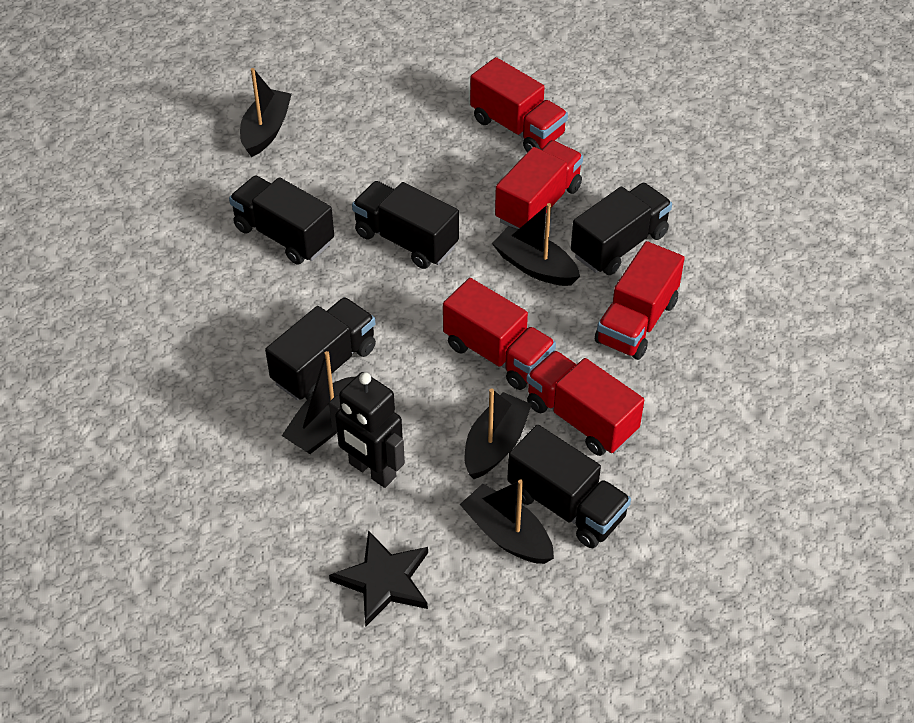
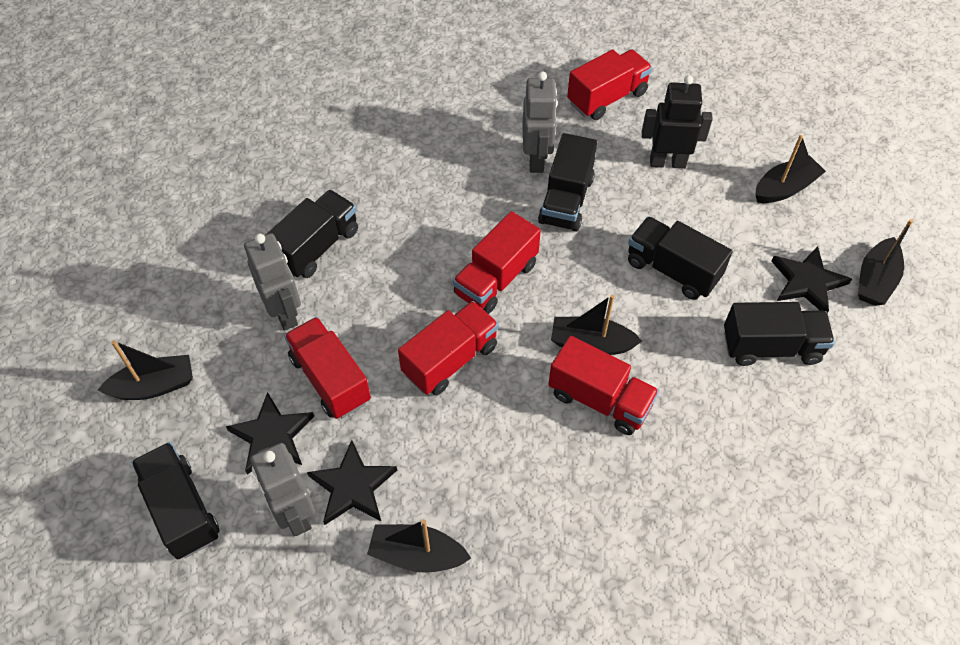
black star: [329,530,428,627] = 1 -> [226,392,314,475] [307,440,397,525] [771,246,852,314] = 3
grey robot: none = 0 -> [244,233,301,331] [251,443,315,536] [522,72,558,173] = 3

